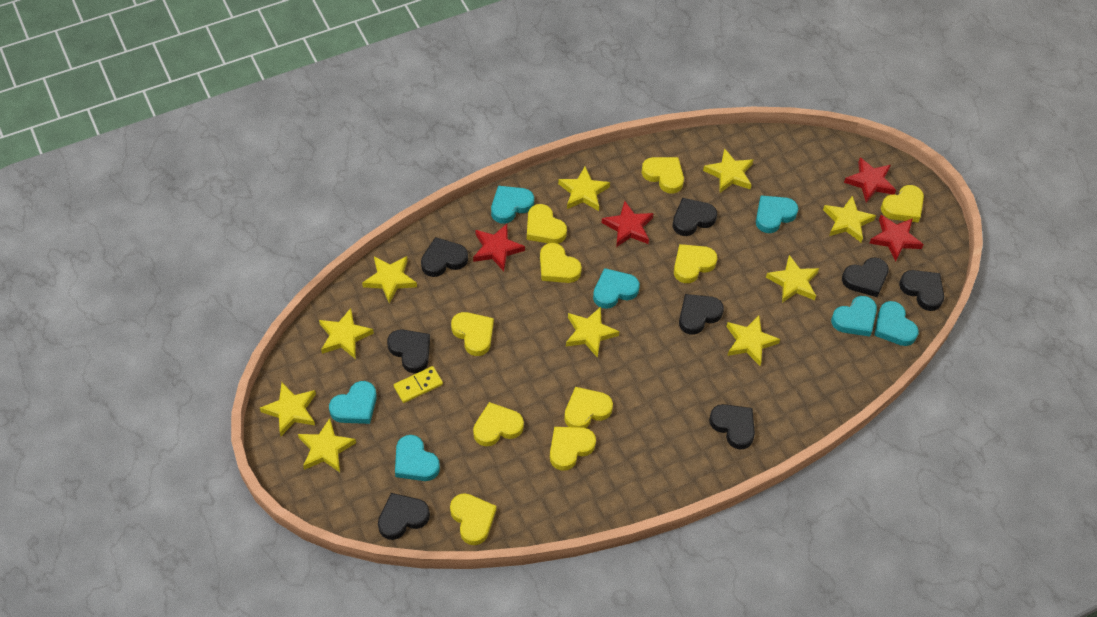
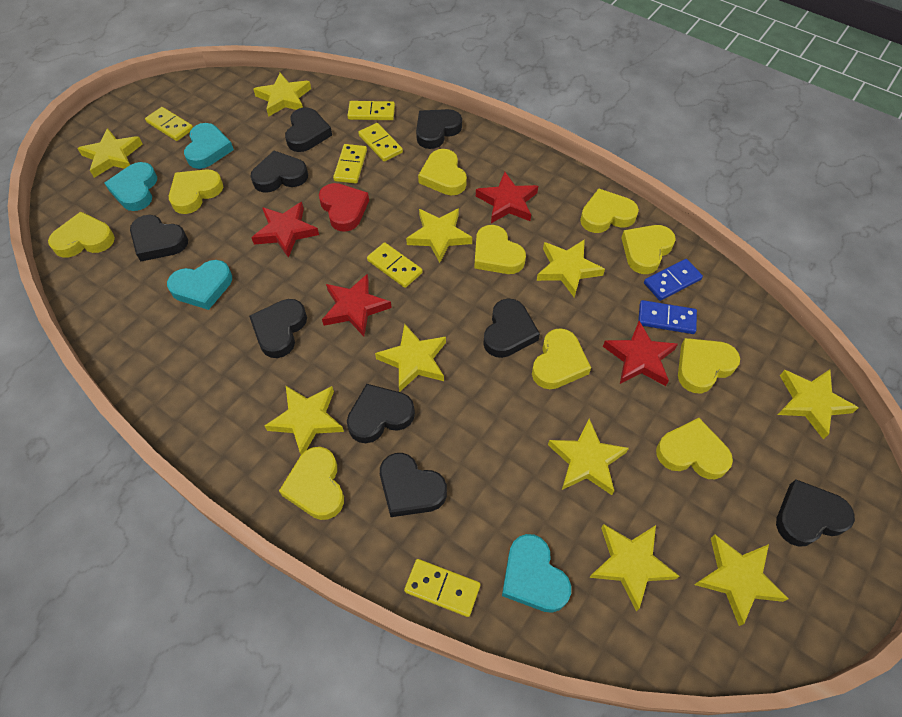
black heart: [378,493,430,540] [387,329,430,373] [421,237,468,277] [672,198,717,236] [679,294,724,335] [709,404,755,449] [842,257,889,297] [899,270,944,311] = 8 -> [130,215,188,261] [249,299,307,358] [251,151,308,193] [285,107,332,152] [347,384,415,443] [380,453,447,517] [416,109,462,149] [483,299,540,358] [776,480,855,547] = 9
blue domino: none = 0 -> [638,300,697,334] [644,259,703,301] = 2
red heart: none = 0 -> [319,183,369,232] = 1
turquoise heart: [329,381,377,424] [395,435,440,481] [491,186,534,223] [593,268,640,309] [756,195,798,233] [831,296,877,336] [874,301,919,346] = 7 -> [105,162,157,211] [167,260,232,310] [184,123,234,169] [502,534,571,613] = 4
yellow domino: [394,366,443,403] = 1 -> [145,107,193,141] [333,144,367,184] [348,101,395,120] [358,123,403,161] [367,242,423,288] [404,559,480,617] = 6

